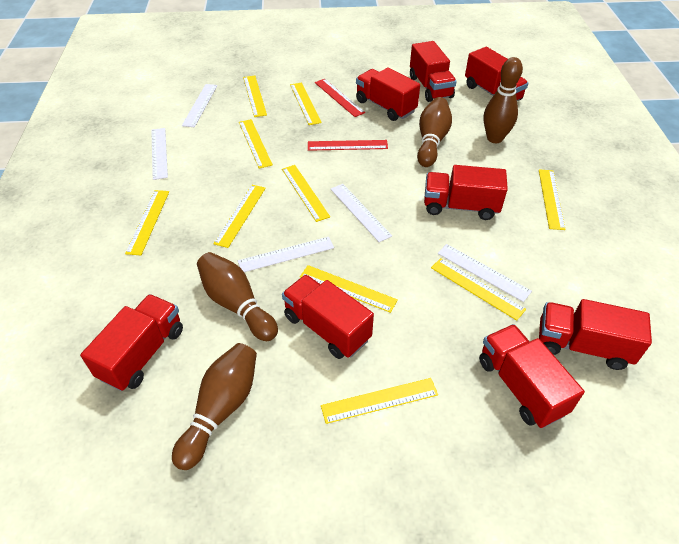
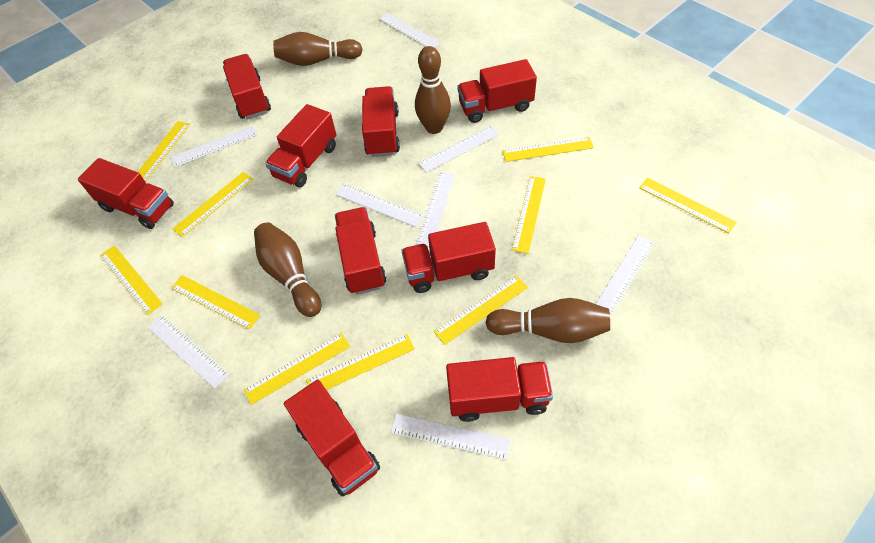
red ruler: [308,140,388,151] [315,79,365,117] = 2 -> none = 0
red truck: [80,294,183,391] [282,275,374,359] [356,67,420,121] [410,41,457,102] [424,165,508,220] [465,47,528,101] [479,324,585,428] [539,299,652,370] = 8 -> [78,158,174,229] [223,54,271,119] [265,104,336,188] [284,380,380,497] [335,207,386,294] [362,86,400,157] [401,222,496,293] [446,357,553,422] [457,59,537,123] = 9
white ruler: [151,128,168,180] [182,84,217,127] [238,237,334,272] [331,184,392,242] [438,244,532,302] = 5 -> [148,315,229,389] [171,126,257,167] [336,183,424,227] [378,12,440,48] [391,414,511,460] [416,171,455,247] [418,125,500,173] [596,235,655,317] = 8

